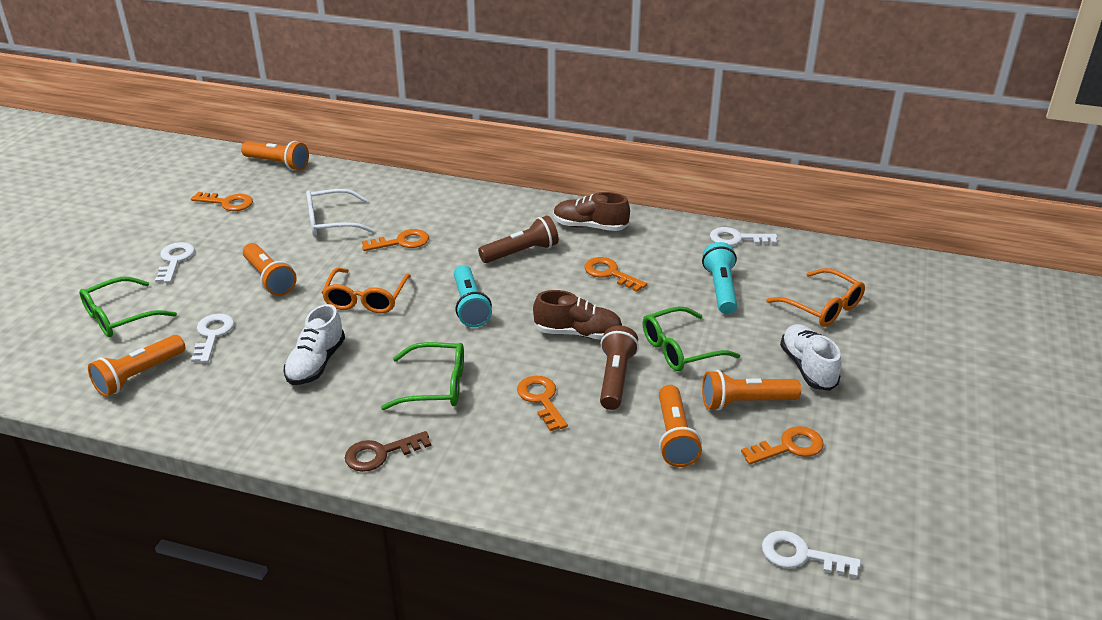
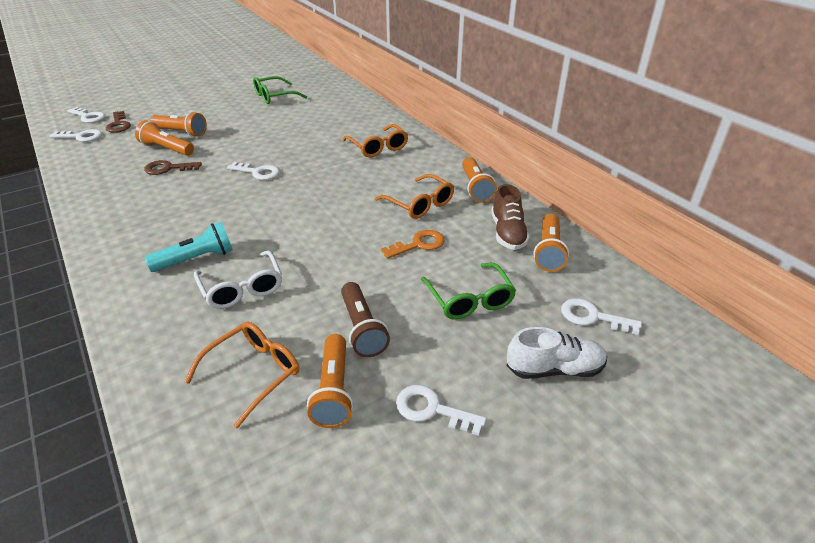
brown flashlight: [478,216,559,263] [600,325,639,410] = 2 -> [341,282,390,357] = 1
brown key: [345,431,431,472] = 1 -> [106,111,131,133] [144,160,202,175] = 2
brown shoe: [533,290,622,340] [553,192,630,231] = 2 -> [491,184,530,250] = 1
green glasses: [79,277,177,337] [381,342,464,410] [643,306,740,371] = 3 -> [253,76,307,104] [421,263,516,320] = 2
orange glasses: [322,268,411,313] [766,268,865,327] = 2 -> [184,322,299,428] [343,124,408,157] [375,174,454,219] = 3
orange key: [191,192,253,211] [362,229,429,251] [517,376,568,431] [584,257,647,292] [741,426,824,464] = 5 -> [381,230,445,259] = 1
turquoise flashlight: [454,265,492,327] [702,242,737,314] = 2 -> [145,222,233,272] = 1
white key: [155,242,195,283] [191,314,234,363] [710,227,777,246] [762,531,861,578] = 4 -> [49,129,102,142] [67,107,105,123] [227,162,280,180] [396,385,486,436] [561,298,642,335] = 5
white shoe: [284,304,345,385] [780,324,841,391] = 2 -> [507,327,607,379] = 1

